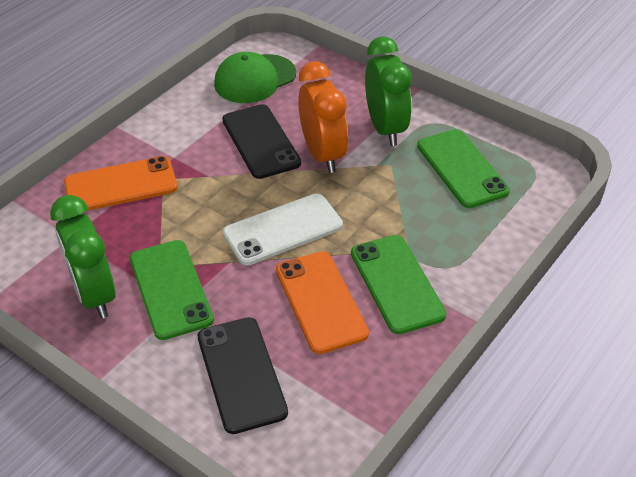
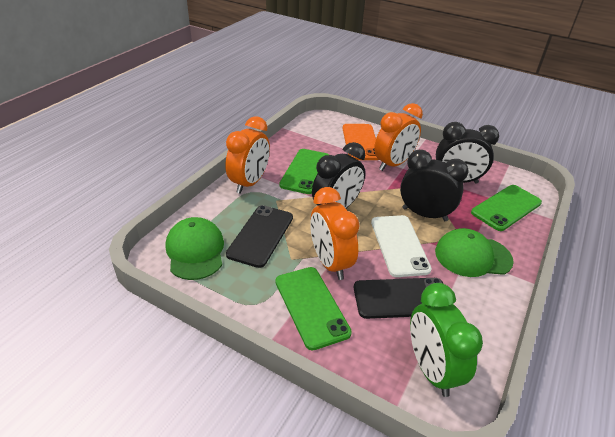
black clock: none = 0 -> [312,142,365,208] [400,150,469,221] [436,122,499,183] = 3
green cap: [214,52,296,103] = 1 -> [165,217,224,280] [435,228,514,277] = 2
green clock: [50,195,116,318] [365,36,412,146] = 2 -> [410,283,483,397] = 1
orange clock: [298,61,348,173] = 1 -> [225,116,270,194] [310,187,360,280] [374,103,423,171] = 3
orange phone: [64,156,178,211] [276,251,369,354] = 2 -> [343,124,379,160] = 1

